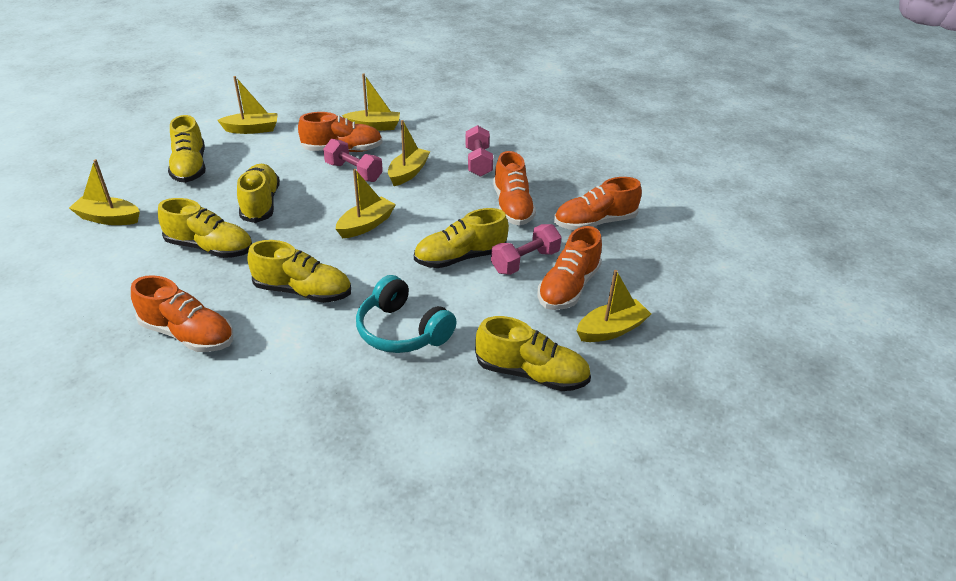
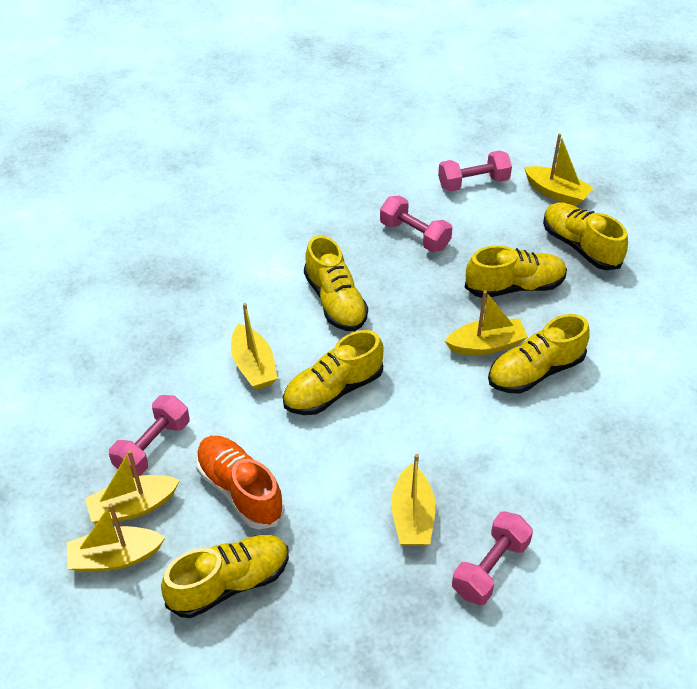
orange shoe: [131,275,233,352] [298,112,383,152] [493,151,536,226] [538,226,602,310] [554,177,642,230] = 5 -> [196,436,285,529] = 1
pink dumbbell: [323,139,383,182] [465,125,493,177] [491,224,562,275] = 3 -> [109,395,189,477] [380,196,452,252] [438,150,512,192] [452,511,533,605] = 4
turquoise headphones: [356,275,457,353] = 1 -> none = 0

